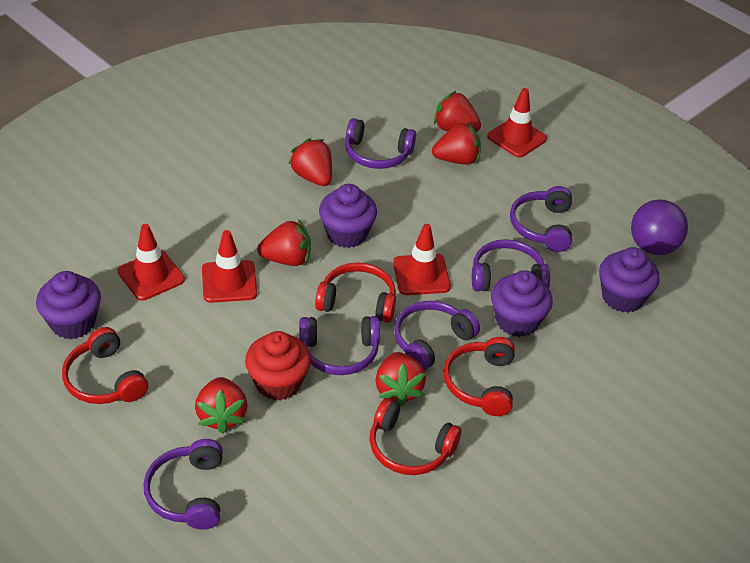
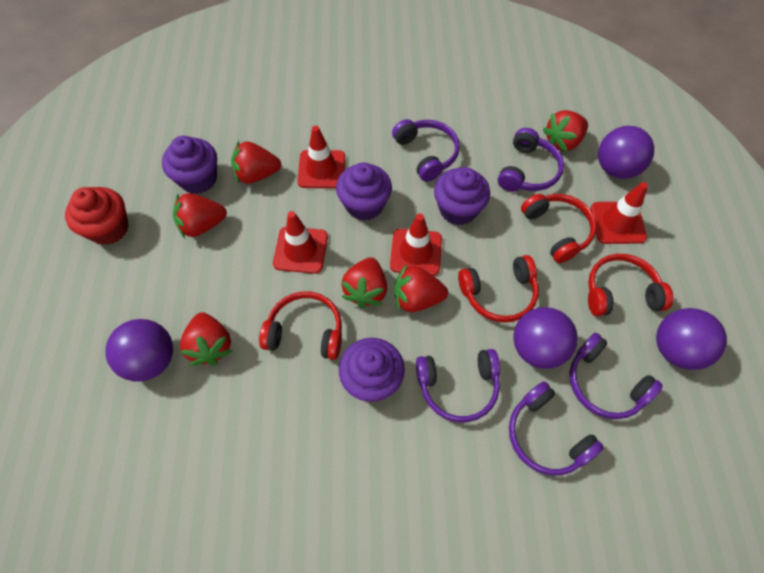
purple ball: [631,199,688,255] = 1 -> [105,319,173,382] [513,307,578,369] [598,126,654,179] [656,308,727,370] = 4
purple headphones: [143,439,223,530] [299,316,380,375] [345,118,416,169] [394,301,480,371] [472,239,550,292] [510,186,572,252] = 6 -> [392,119,460,182] [416,349,500,423] [498,128,564,192] [509,381,604,475] [570,333,663,419] = 5

